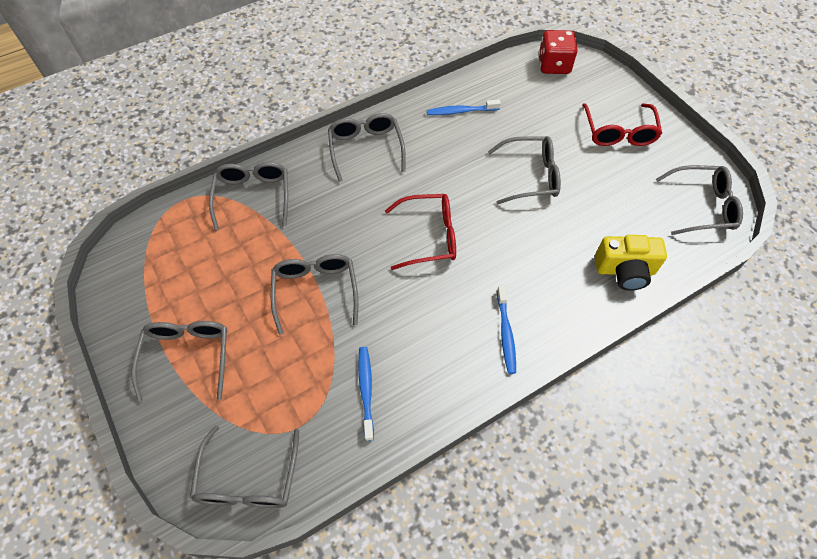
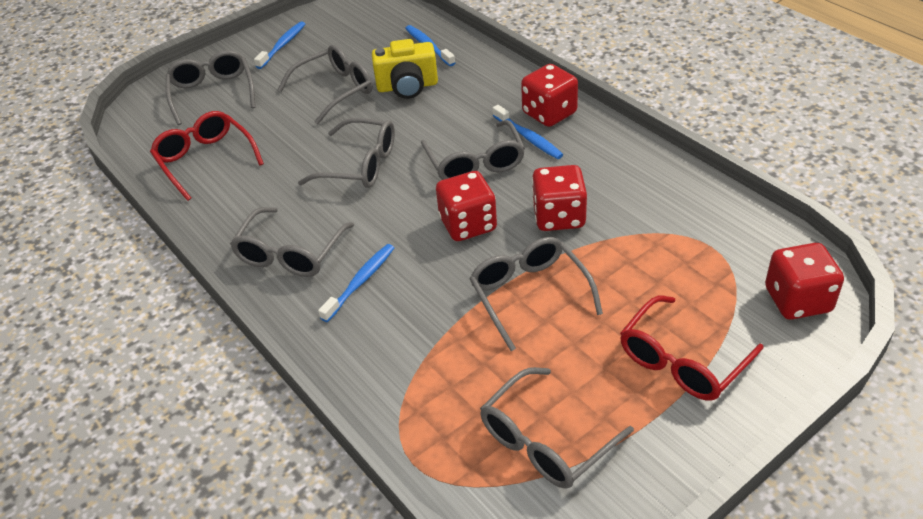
blue toothbrush: [358,347,374,441] [427,100,501,115] [497,286,516,374] = 3 -> [254,21,305,69] [318,244,394,322] [405,25,455,66] [493,105,563,159] = 4
red dice: [538,30,578,74] = 1 -> [436,171,497,241] [521,64,578,127] [532,165,587,231] [765,243,844,319] = 4

